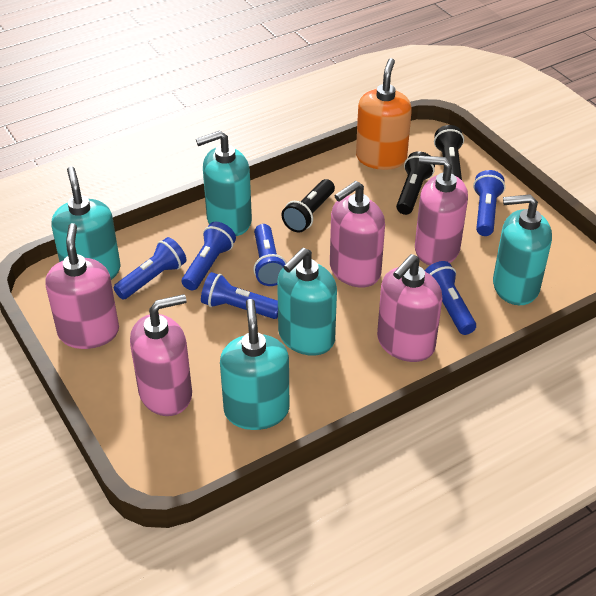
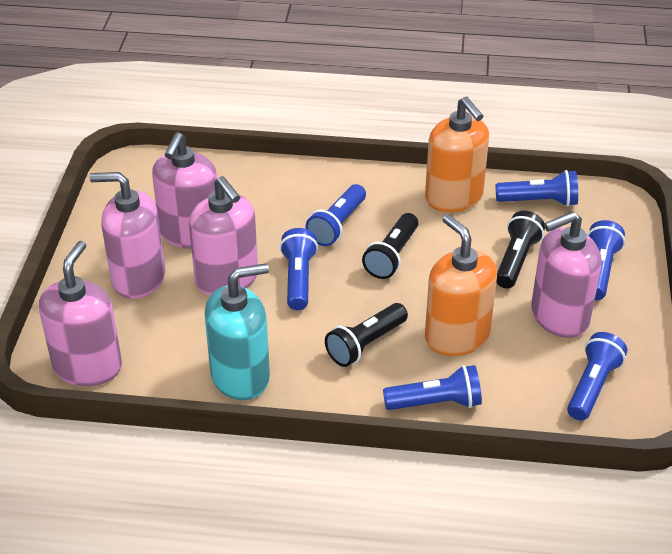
orange soap dispenser: [356,58,412,170] = 1 -> [425,97,489,212] [425,214,497,356] = 2
turquoise soap dispenser: [52,166,120,280] [196,130,252,236] [220,299,289,430] [277,248,337,356] [493,194,552,305] = 5 -> [204,263,270,400] = 1

